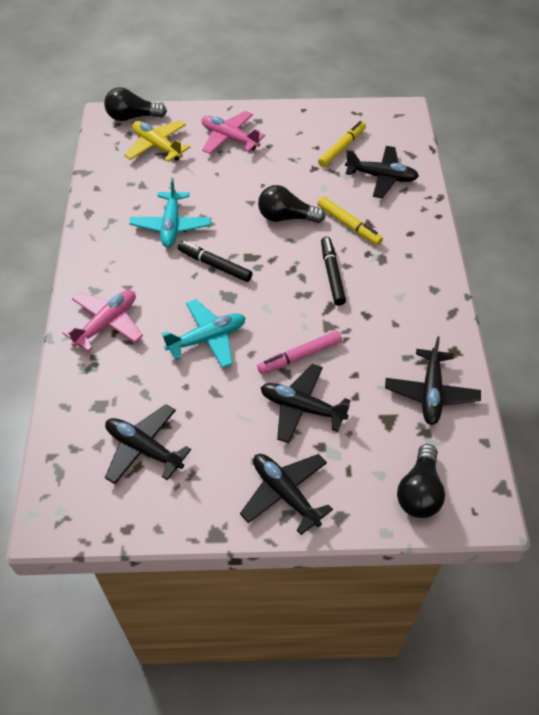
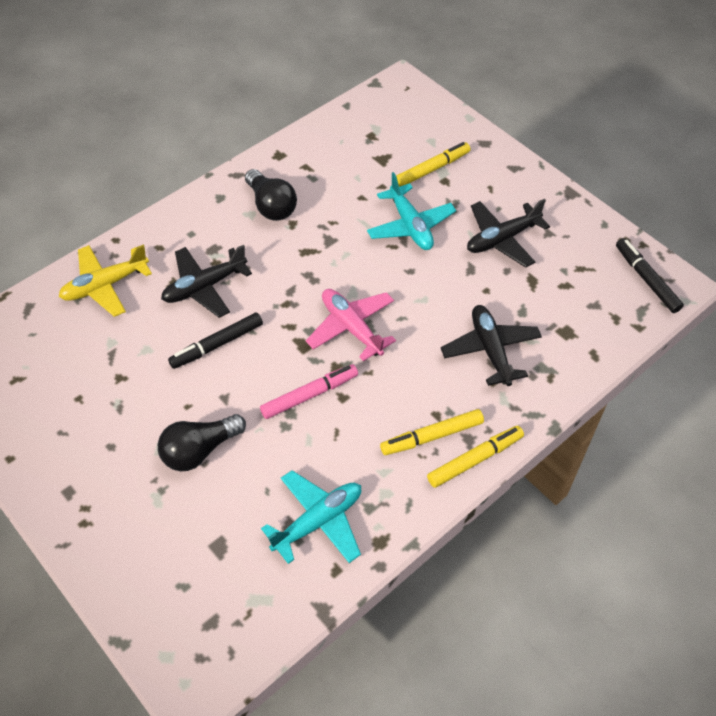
black light bulb: [104,87,167,121] [258,185,325,223] [397,444,445,518] = 3 -> [158,414,246,471] [245,169,297,221] = 2
black plane: [105,404,191,484] [240,454,333,535] [261,364,351,443] [345,146,419,198] [385,336,481,425] = 5 -> [161,245,252,318] [441,305,542,386] [467,199,550,267] = 3
pink plane: [63,290,143,352] [201,111,265,154] = 2 -> [306,289,396,361] = 1
yellow marker: [317,196,383,245] [318,121,366,168] = 2 -> [380,409,484,455] [396,142,470,187] [427,426,524,488] = 3

